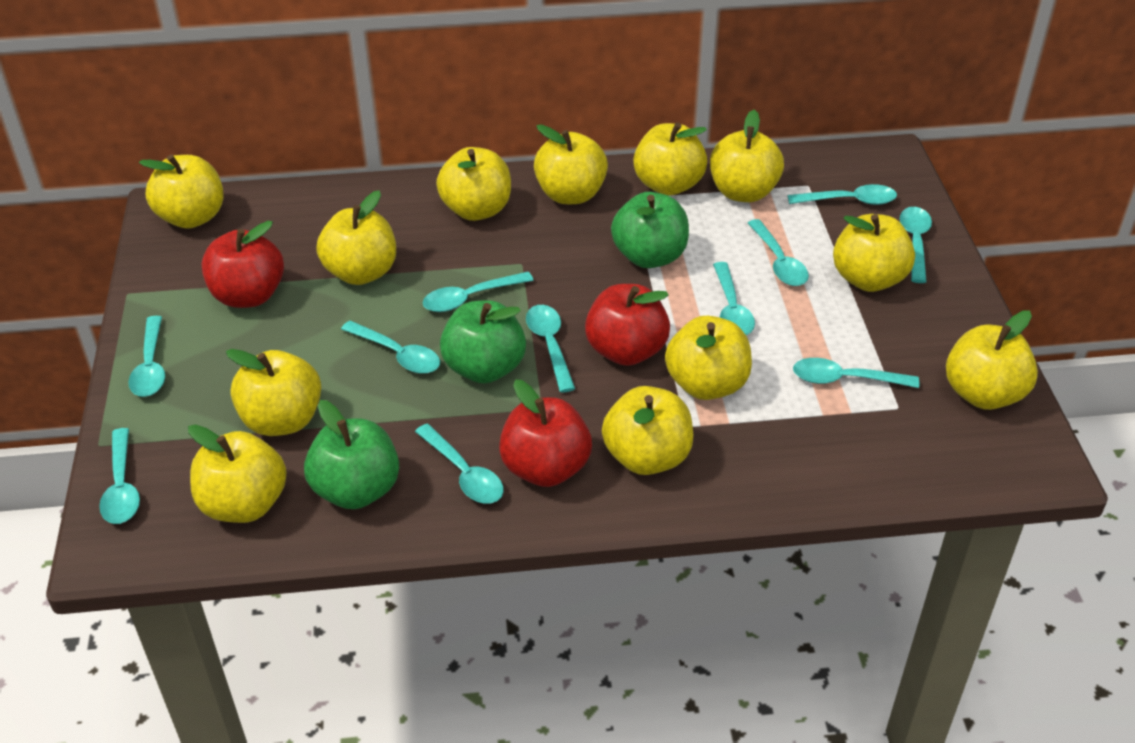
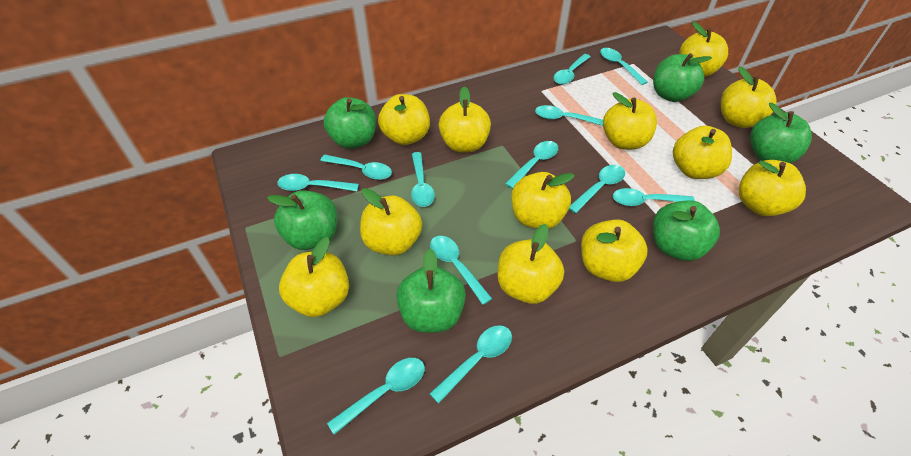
green apple: [304,400,399,509] [440,300,526,383] [611,192,689,268] = 3 -> [267,190,337,250] [324,97,376,149] [396,249,466,333] [653,53,712,102] [653,200,720,261] [750,103,812,163] = 6
red apple: [202,221,284,308] [499,379,592,487] [585,284,670,366] = 3 -> none = 0
turquoise spoon: [99,428,140,524] [128,316,165,397] [341,321,440,374] [415,424,504,504] [423,272,534,312] [526,305,575,393] [713,262,755,335] [748,219,809,286] [788,184,897,205] [793,358,919,388] [900,207,932,283] = 11 -> [277,174,359,191] [320,155,392,180] [327,358,425,435] [411,152,435,207] [429,325,512,404] [430,236,492,305] [505,141,558,189] [535,105,603,126] [553,54,591,85] [569,165,625,213] [600,48,648,85] [613,188,695,206] = 12

